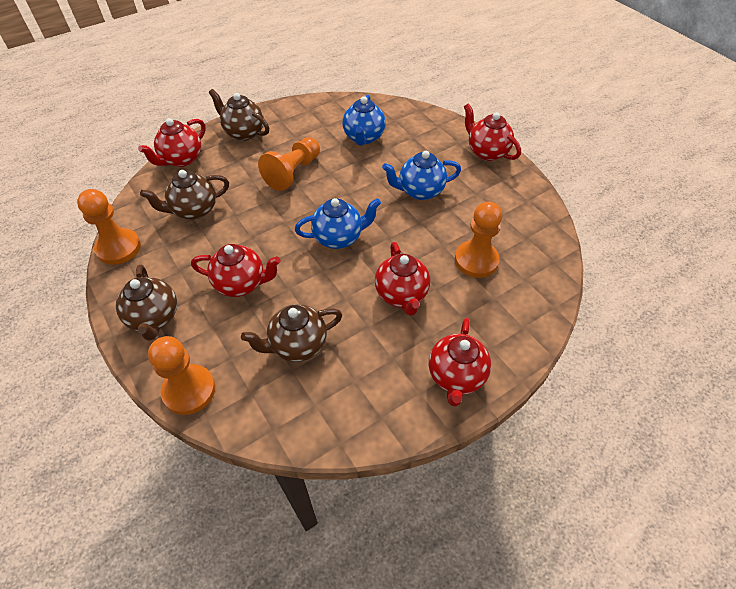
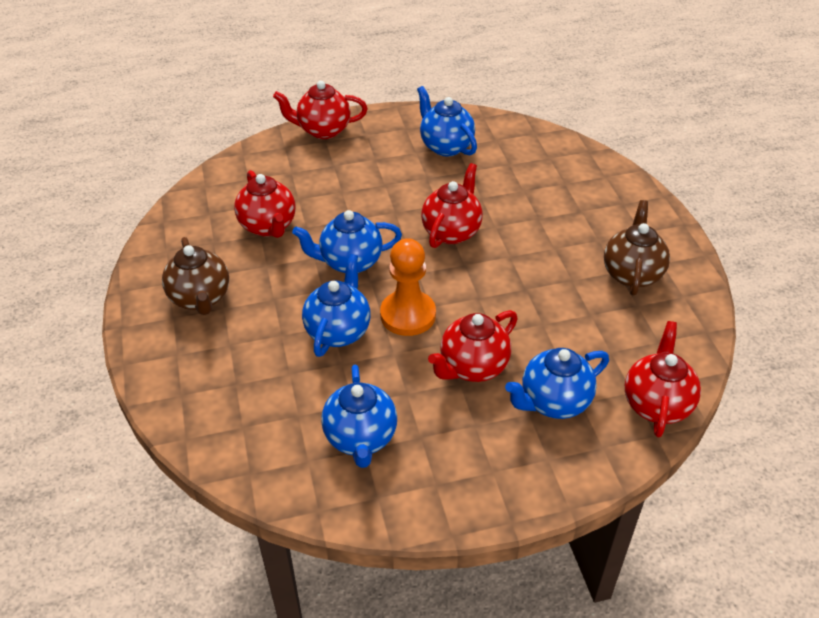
blue teapot: [295,198,381,249] [343,95,386,146] [382,151,461,200] = 3 -> [292,210,402,273] [302,254,370,357] [321,365,397,468] [417,86,477,157] [505,348,609,419] = 5
brown teapot: [116,265,177,341] [140,170,229,220] [209,89,269,141] [241,304,342,362] = 4 -> [162,237,229,315] [604,200,670,296] = 2
orange pawn: [77,189,141,265] [148,336,215,415] [258,137,320,191] [455,202,502,278] = 4 -> [380,238,436,336] = 1

